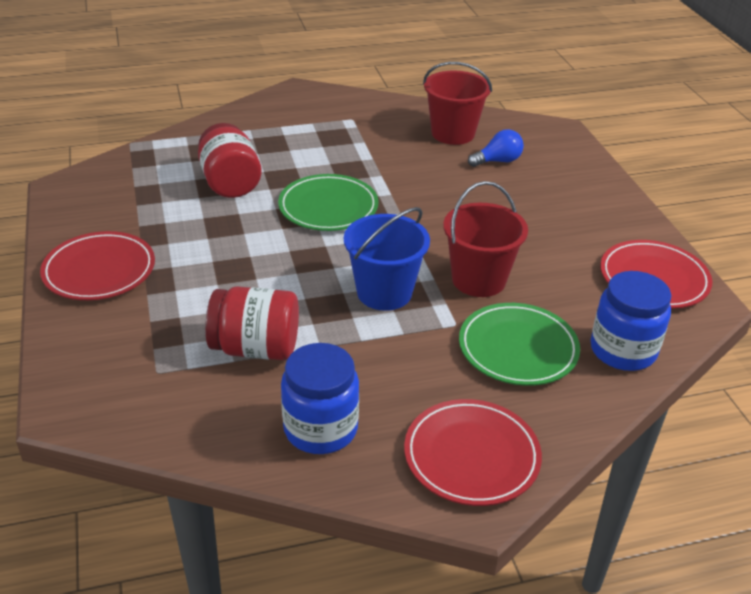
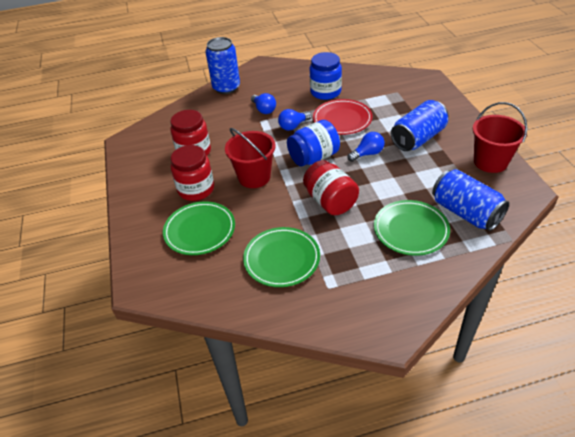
blue bucket: [344,207,430,311] = 1 -> none = 0
blue can: none = 0 -> [206,37,240,94] [391,100,448,151] [432,169,509,231] = 3
blue light bulb: [468,129,524,167] = 1 -> [251,93,276,114] [278,109,312,131] [347,132,384,162] = 3
green plate: [278,174,378,231] [459,303,580,386] = 2 -> [163,201,235,255] [243,227,320,287] [374,200,450,256] = 3
red jar: [198,123,262,198] [205,287,299,360] = 2 -> [170,110,211,156] [171,145,214,201] [303,160,359,215] = 3
red plate: [40,231,155,300] [404,399,542,506] [600,240,712,309] = 3 -> [313,99,373,135] = 1

